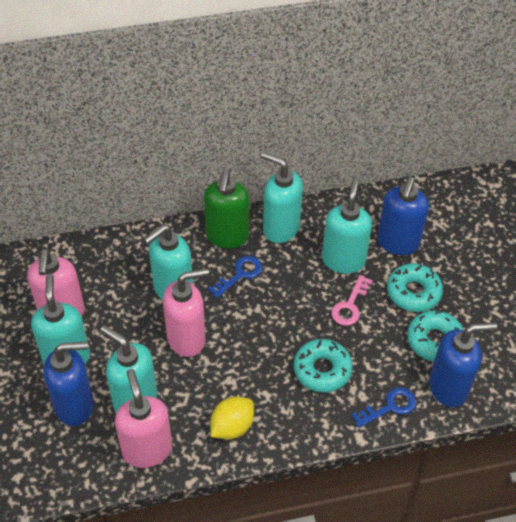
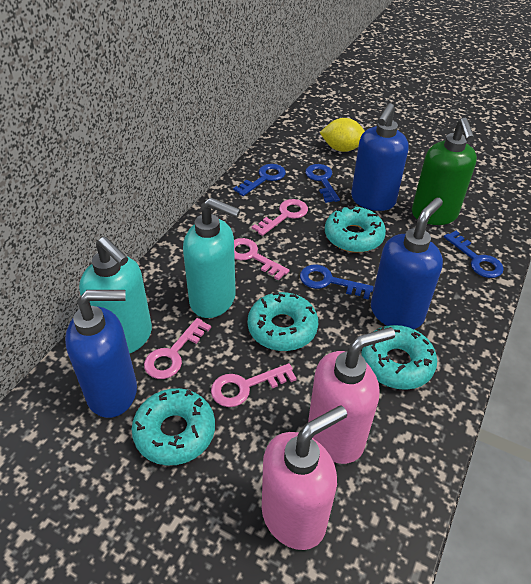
blue key: [208,256,262,298] [351,387,416,428] = 2 -> [233,164,286,196] [300,265,374,300] [305,164,340,203] [444,231,504,278] = 4
pink key: [331,275,373,326] = 1 -> [144,318,211,379] [211,363,297,407] [234,238,289,280] [252,199,308,236] = 4
pink soap dispenser: [27,249,85,316] [115,369,172,468] [163,268,209,357] = 3 -> [262,405,347,550] [308,327,395,464] = 2
turquoise donut: [294,339,353,393] [387,263,443,312] [407,310,464,362] = 3 -> [132,388,215,465] [248,292,318,351] [325,205,386,253] [362,325,437,390] = 4
turquoise soap dispenser: [31,274,90,364] [100,325,157,413] [144,225,193,300] [261,152,303,243] [322,176,372,274] = 5 -> [79,237,152,353] [183,198,240,318] = 2

